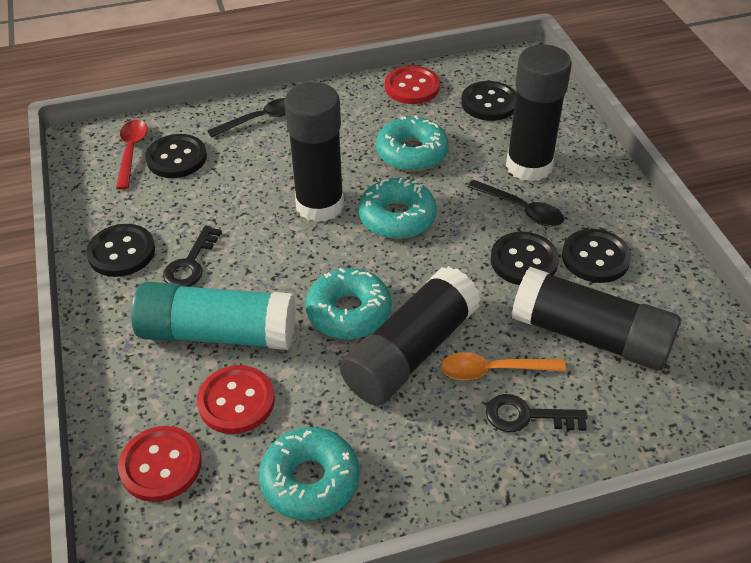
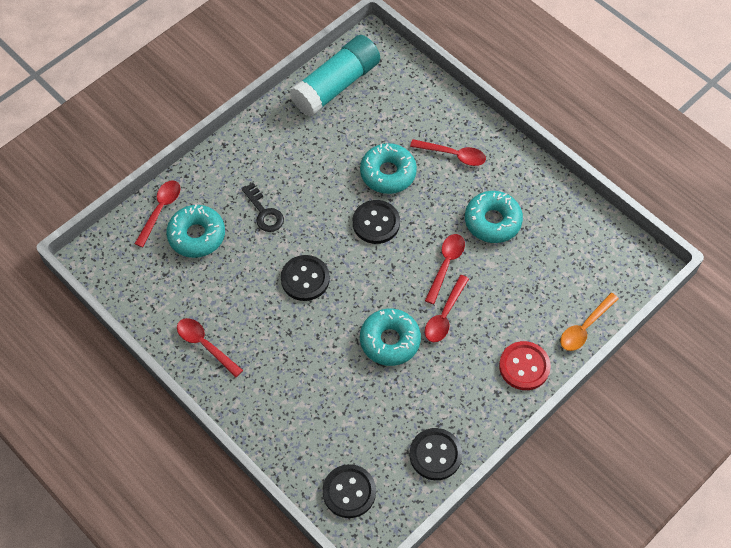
black button: [86,224,155,277] [145,134,207,178] [461,81,516,121] [491,232,559,285] [562,229,631,283] = 5 -> [281,255,330,301] [322,464,376,518] [353,200,400,244] [409,428,462,480] = 4
black glue stick: [284,82,344,222] [340,266,481,405] [506,44,572,182] [512,267,681,371] = 4 -> none = 0
black key: [163,226,222,287] [486,394,588,432] = 2 -> [241,183,284,232] = 1
black spoon: [207,98,286,138] [467,180,564,226] = 2 -> none = 0
red button: [118,426,202,502] [197,365,275,434] [385,66,440,104] = 3 -> [499,341,551,390] = 1
red spoon: [116,120,147,190] = 1 -> [134,180,181,247] [177,318,243,377] [410,139,486,166] [425,234,465,304] [425,275,469,342] = 5

